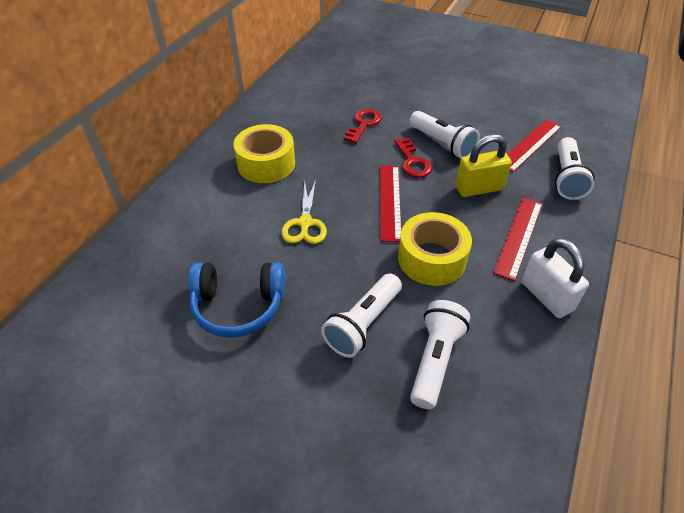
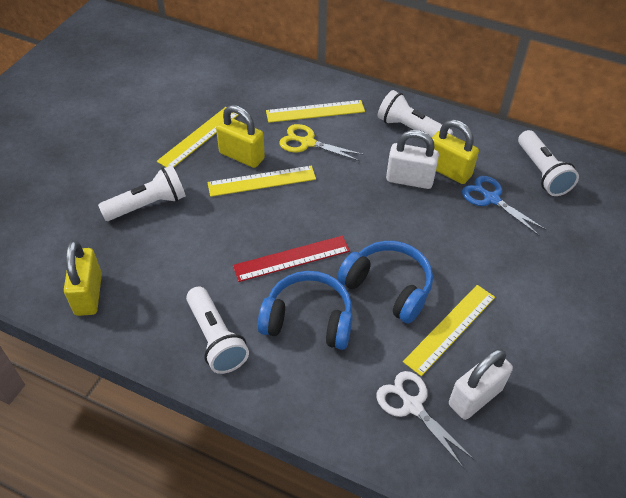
blue headphones: [188,262,285,338] = 1 -> [258,271,353,350] [337,241,433,323] = 2
blue scissors: none = 0 -> [462,176,546,235] = 1
red key: [344,109,382,143] [394,138,432,178] = 2 -> none = 0
red ruler: [380,166,401,242] [493,198,542,281] [507,120,562,173] = 3 -> [233,236,350,282] = 1
white padlock: [522,238,589,318] = 1 -> [386,130,439,189] [449,349,513,420] = 2
white scissors: none = 0 -> [376,371,474,467] = 1
yellow padlock: [455,134,512,197] = 1 -> [64,240,102,316] [216,105,265,168] [432,120,479,184] = 3
yellow ruler: none = 0 -> [157,107,238,168] [207,166,316,197] [266,100,365,123] [403,285,495,376] = 4
yellow tape: [233,124,295,183] [398,212,472,286] = 2 -> none = 0

